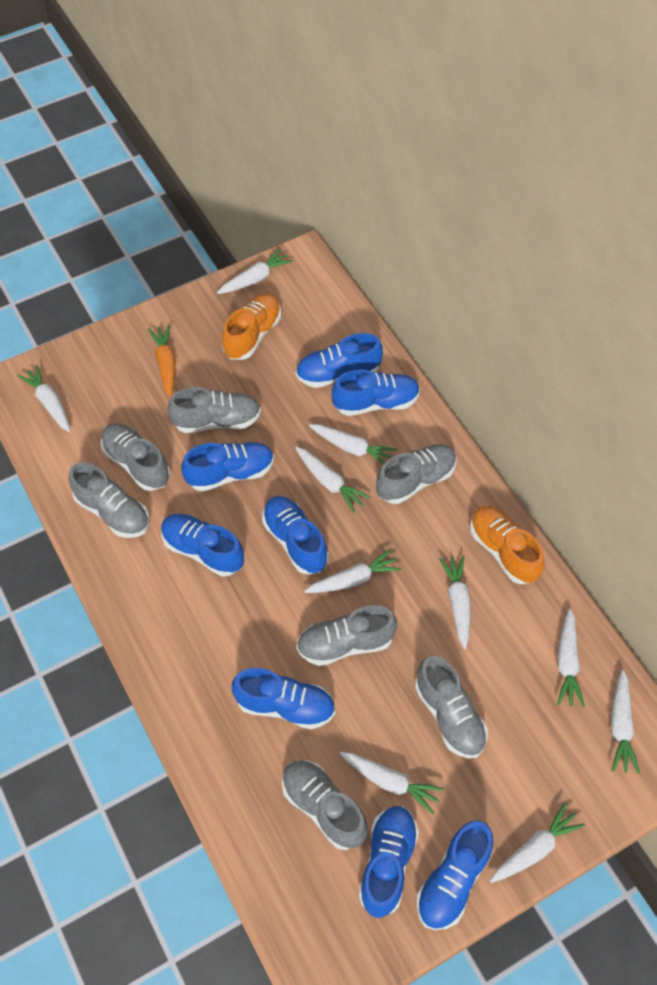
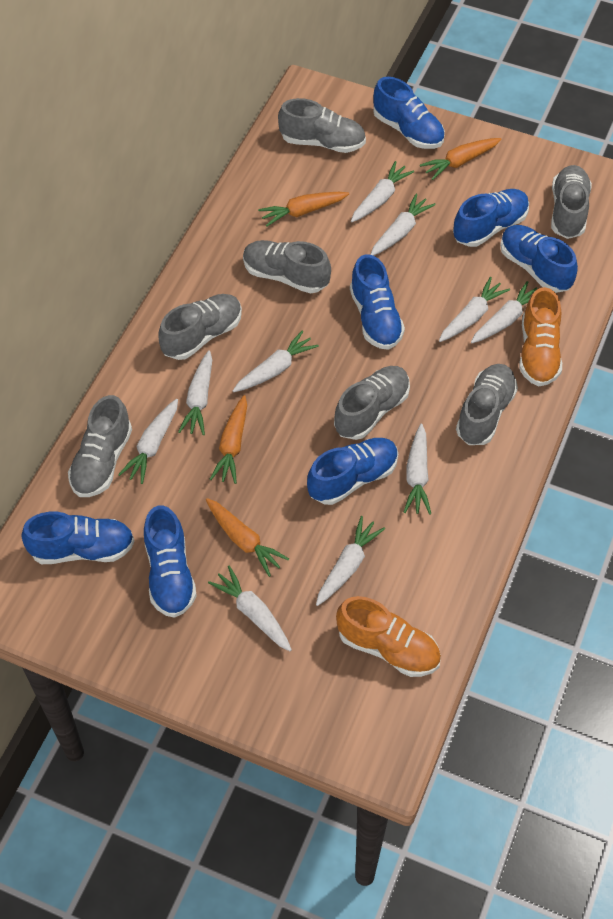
blue shoe: [161,514,244,577] [181,442,274,492] [232,668,335,729] [262,496,328,574] [296,333,383,388] [332,369,420,416] [359,806,419,918] [416,821,493,930] = 8 -> [21,512,135,564] [144,505,197,618] [307,438,398,505] [350,254,405,350] [373,77,445,149] [453,189,529,247] [500,225,578,293] = 7
orange carrot: [148,325,176,398] = 1 -> [206,498,289,577] [210,395,247,484] [258,192,349,227] [420,138,501,180] = 4

